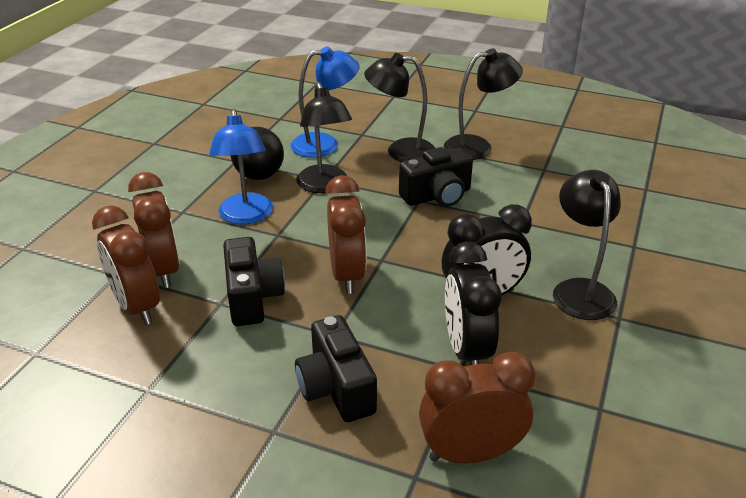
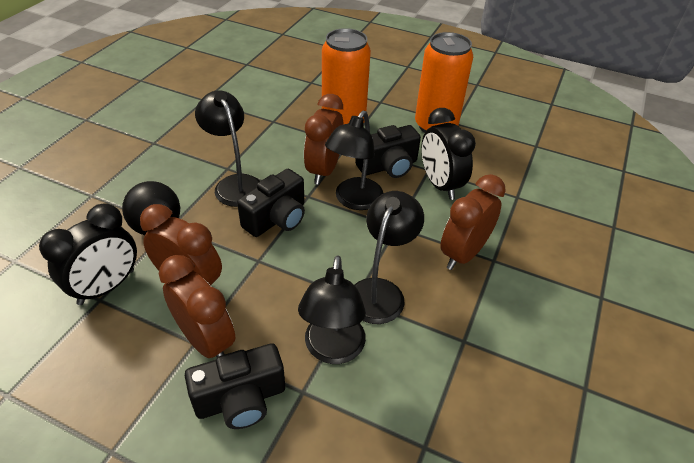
blue lamp: [209,109,273,225] [291,46,360,158] = 2 -> none = 0
orange can: none = 0 -> [322,28,371,124] [415,32,473,133] = 2

